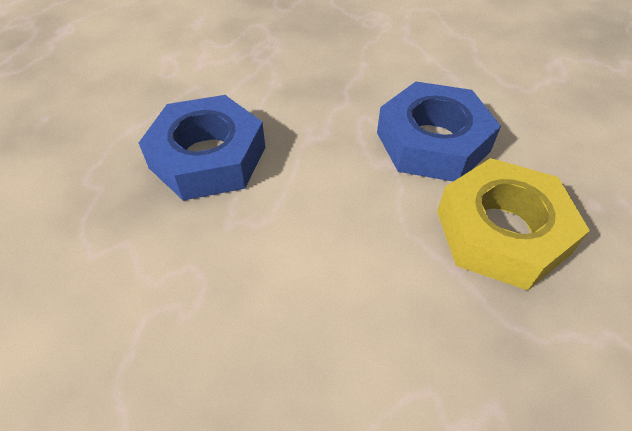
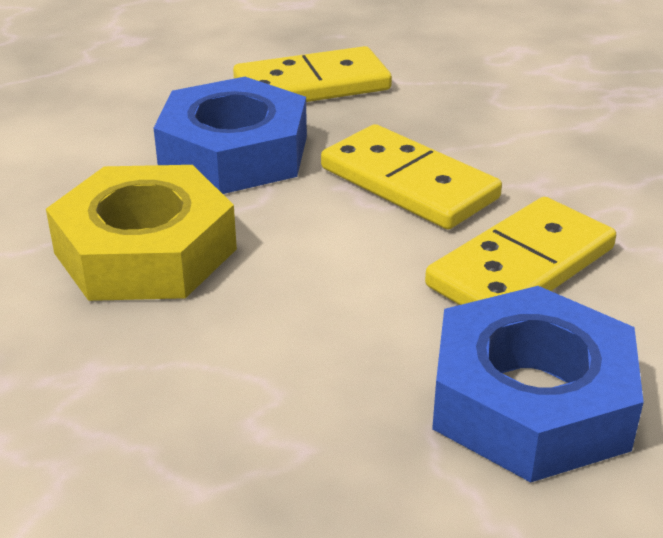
yellow domino: none = 0 -> [233,46,392,102] [321,124,502,229] [425,197,616,305] = 3

